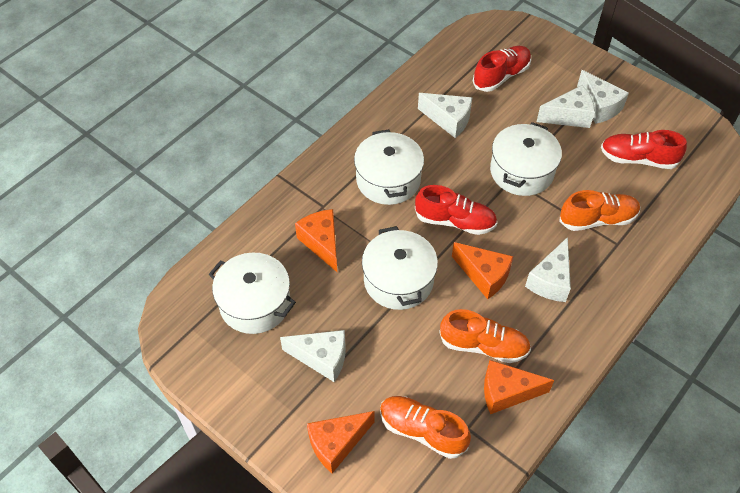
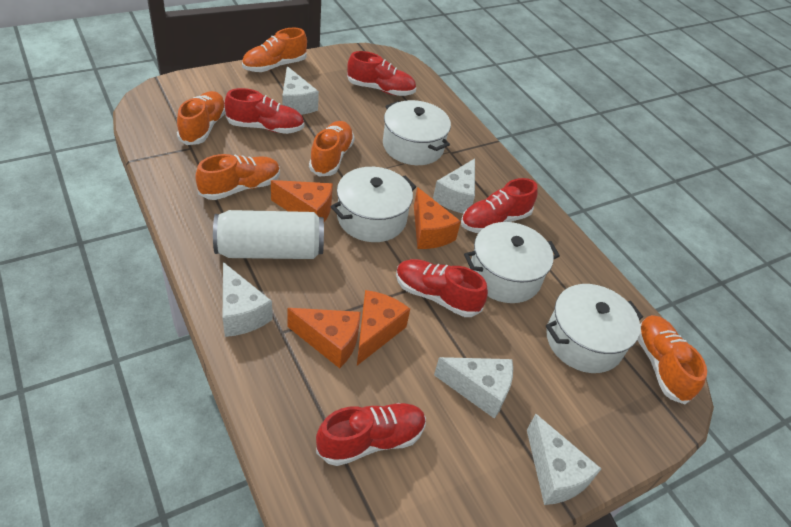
orange shoe: [380,396,471,459] [439,309,531,363] [559,190,640,231] = 3 -> [177,91,226,145] [195,154,280,200] [242,28,307,72] [309,121,354,177] [638,315,707,404] = 5
red shoe: [415,185,497,235] [473,46,531,92] [601,130,687,169] = 3 -> [225,88,304,134] [316,403,426,466] [347,51,416,96] [396,259,488,317] [461,178,538,233] = 5
white can: none = 0 -> [213,210,324,259] = 1

